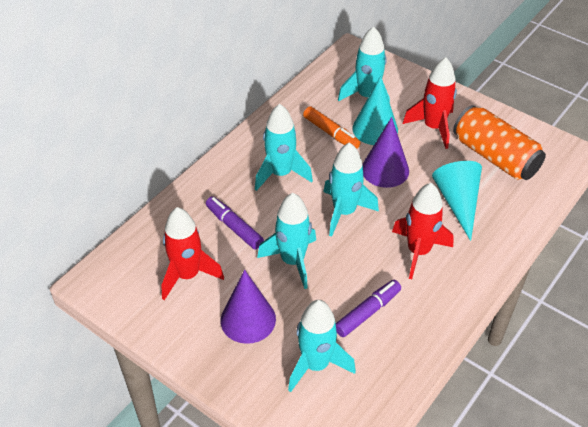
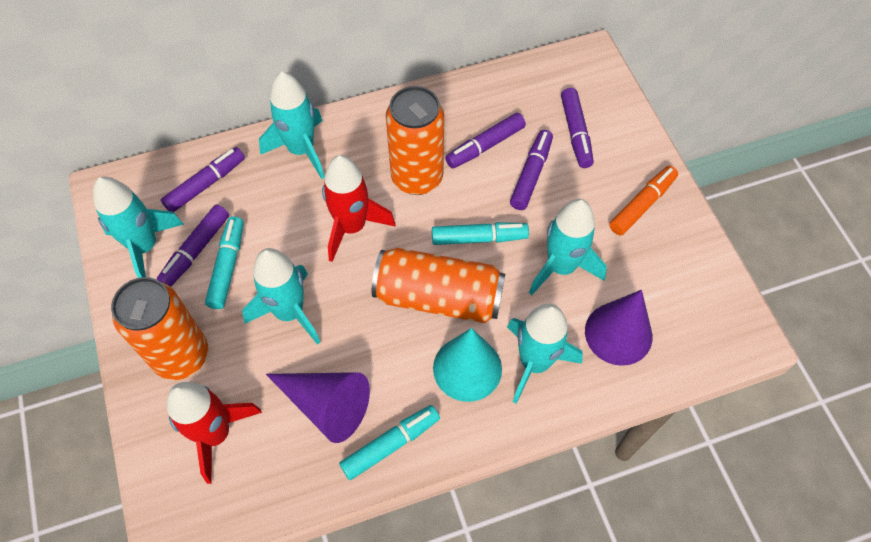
orange can: [453,105,546,180] = 1 -> [111,277,208,380] [372,248,505,323] [386,86,444,195] = 3
purple marker: [206,196,264,249] [336,280,401,337] = 2 -> [157,205,229,287] [161,147,245,212] [445,113,526,169] [510,130,553,210] [561,88,594,168] = 5
red rocket: [161,207,224,300] [392,183,454,279] [403,57,457,149] = 3 -> [167,382,262,484] [322,155,396,262] = 2
turquoise cone: [352,76,398,145] [432,161,482,241] = 2 -> [433,328,502,402] = 1
turquoise marker: none = 0 -> [205,216,244,309] [339,405,440,480] [432,222,529,245] = 3

